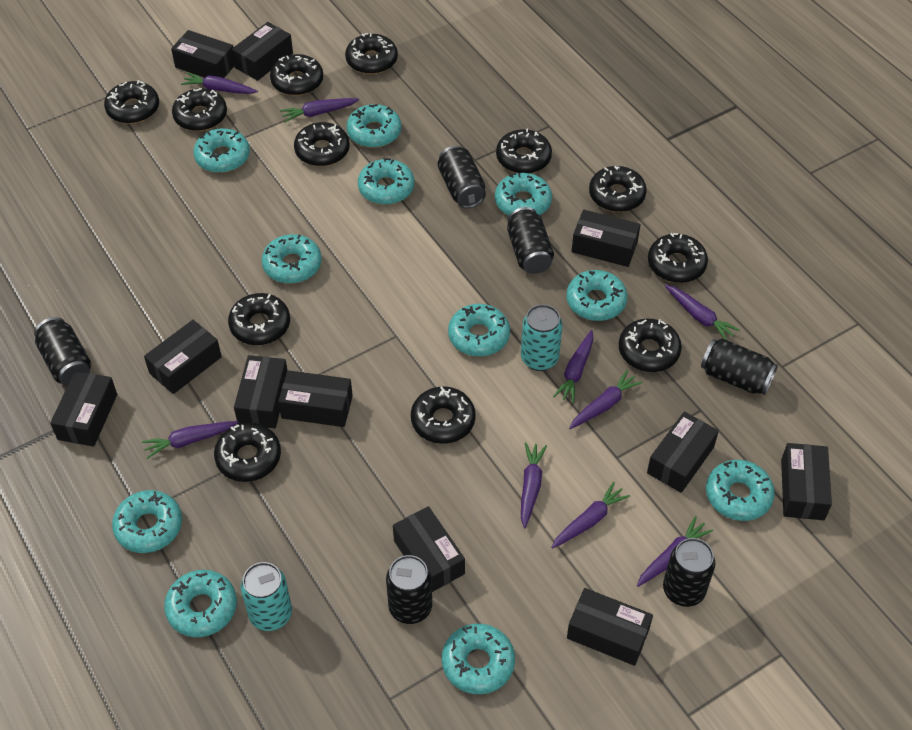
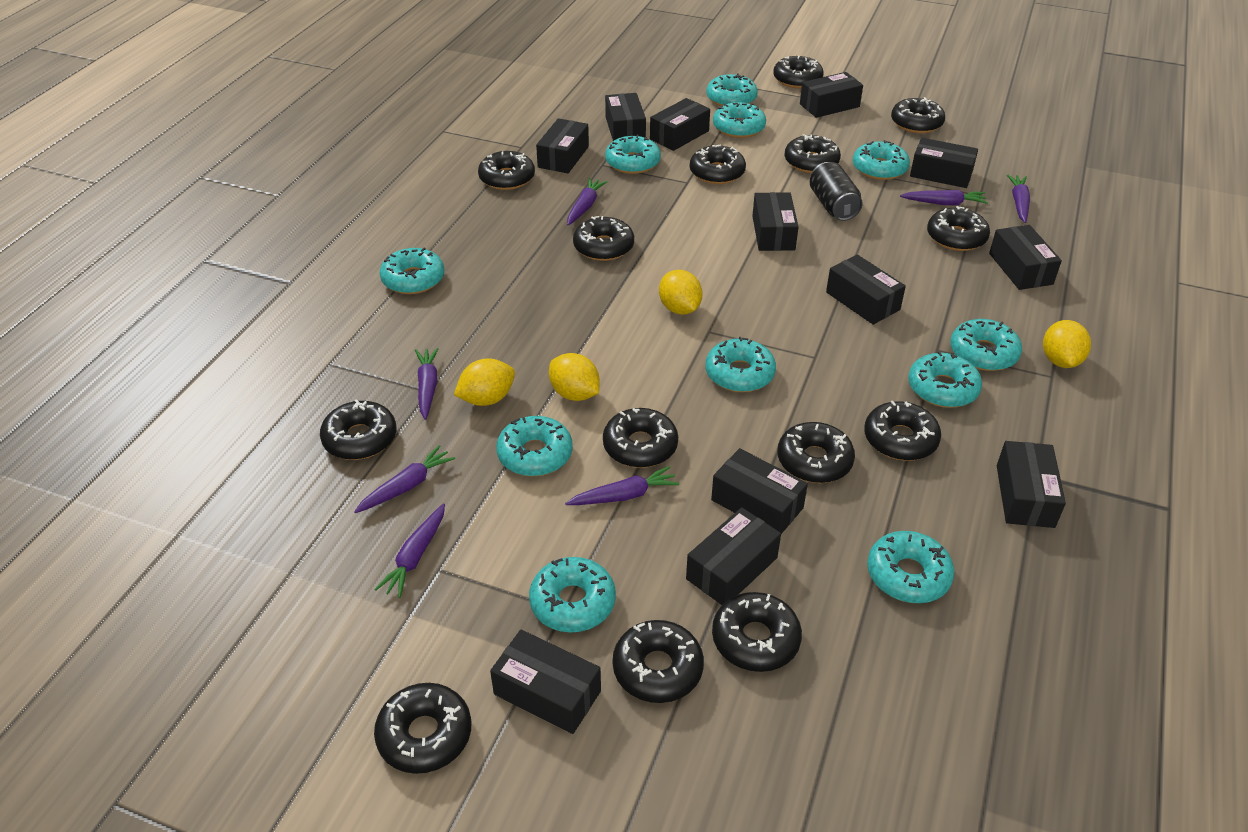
black box: [50,371,117,447] [144,320,222,394] [171,30,234,78] [232,22,293,81] [234,355,288,428] [278,370,353,427] [393,506,465,592] [567,588,653,666] [572,210,640,267] [647,412,719,493] [781,443,832,520] = 11 -> [490,630,601,734] [536,118,589,173] [605,93,646,141] [650,98,710,151] [686,507,781,605] [711,448,808,534] [752,192,799,251] [800,72,863,118] [826,255,906,325] [910,138,978,188] [989,225,1062,290] [997,441,1066,528] = 12
black can: [34,317,91,386] [386,555,432,624] [438,146,486,208] [507,207,554,274] [663,538,715,607] [701,338,778,395] = 6 -> [810,162,863,221] = 1
black donut: [104,80,159,124] [172,88,227,131] [214,423,281,482] [228,293,290,345] [270,54,323,96] [294,122,350,166] [345,33,398,74] [411,386,476,444] [496,128,552,173] [589,166,646,212] [619,319,682,372] [648,233,708,283] = 12 -> [320,399,396,460] [374,683,471,774] [478,151,535,190] [573,216,634,261] [603,408,678,468] [612,620,704,703] [690,145,746,184] [712,592,802,672] [773,56,824,88] [778,422,855,483] [785,134,841,173] [864,401,941,461] [891,97,945,133] [927,206,990,251] = 14
purple carrot: [142,421,238,459] [181,72,258,94] [280,98,359,122] [521,443,547,528] [551,482,630,549] [553,330,593,403] [569,370,643,429] [637,516,713,587] [665,284,740,341] = 9 -> [354,445,455,513] [374,503,445,598] [415,348,439,420] [565,466,679,505] [567,178,608,226] [900,190,988,206] [1007,175,1030,223] = 7
turquoise can: [241,562,292,631] [521,304,563,371] = 2 -> none = 0
yellow lemon: none = 0 -> [454,358,515,406] [549,353,600,401] [659,270,702,315] [1043,320,1091,368] = 4

